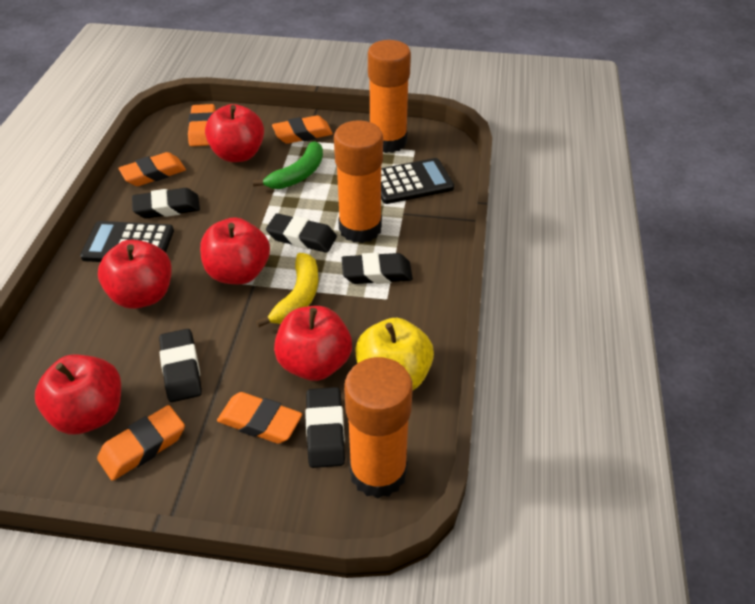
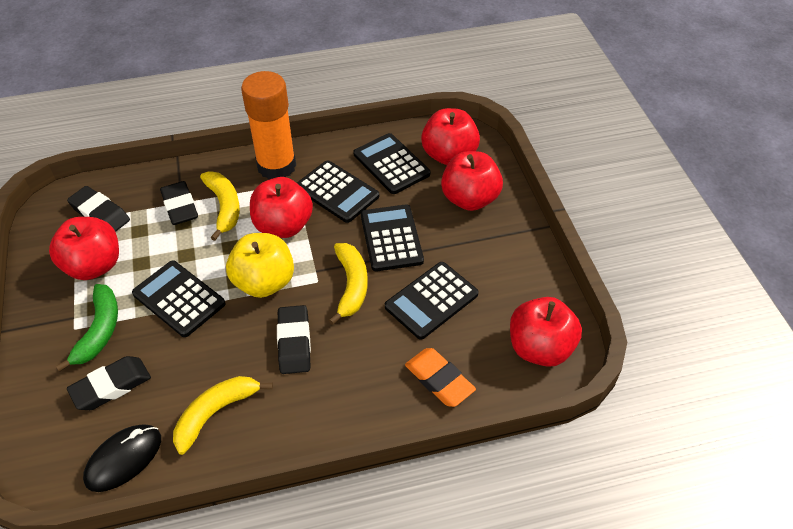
black calculator: [80,221,174,262] [381,158,454,204] = 2 -> [132,261,226,337] [297,160,379,223] [354,133,430,194] [361,204,424,271] [385,262,479,340] = 5
black eraser: [132,188,200,219] [159,329,202,402] [266,213,337,253] [305,387,345,468] [342,253,413,284] = 5 -> [67,186,130,232] [67,356,151,410] [160,181,198,225] [277,305,311,374] = 4
black mouse: none = 0 -> [83,424,161,492] = 1
orange eraser: [97,405,185,481] [118,152,186,186] [188,104,215,146] [217,392,302,444] [272,115,333,144] = 5 -> [405,348,476,407] = 1
orange glue stick: [334,120,383,243] [344,357,413,498] [368,40,411,153] = 3 -> [241,71,296,179] = 1
yellow banana: [256,253,319,328] = 1 -> [173,376,273,455] [200,171,240,241] [329,243,368,325] = 3

